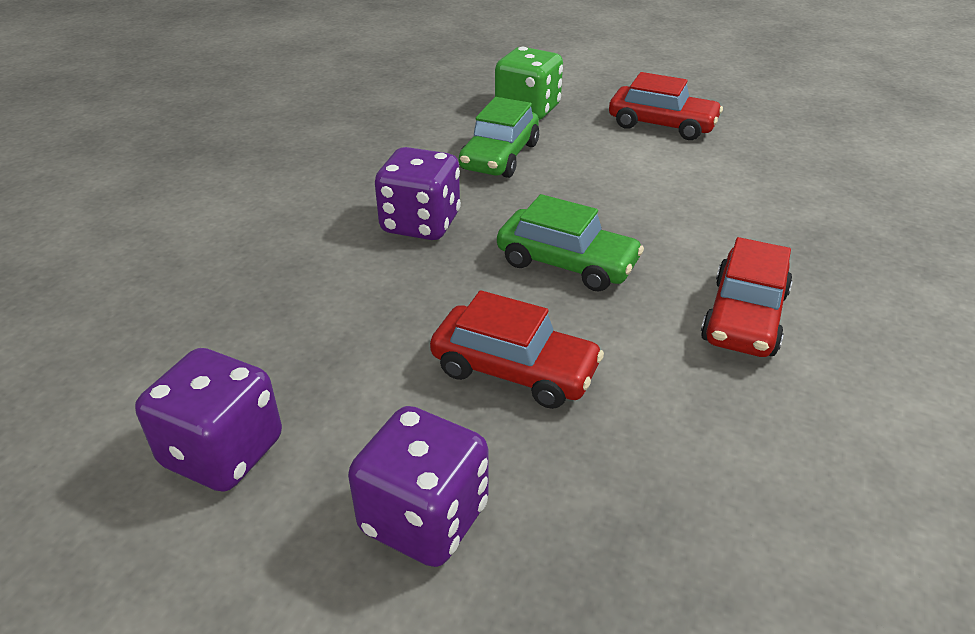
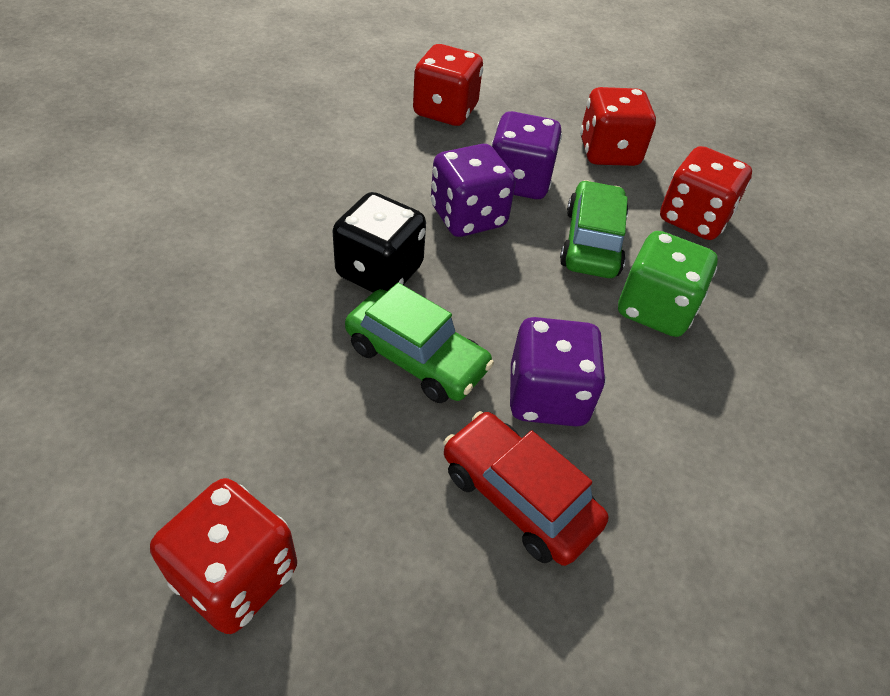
black dice: none = 0 -> [333,192,426,292] = 1
red car: [430,290,604,409] [609,72,723,140] [701,237,793,357] = 3 -> [443,411,608,566] = 1
red dice: none = 0 -> [150,478,297,634] [413,44,483,126] [580,87,656,166] [660,146,752,240] = 4

